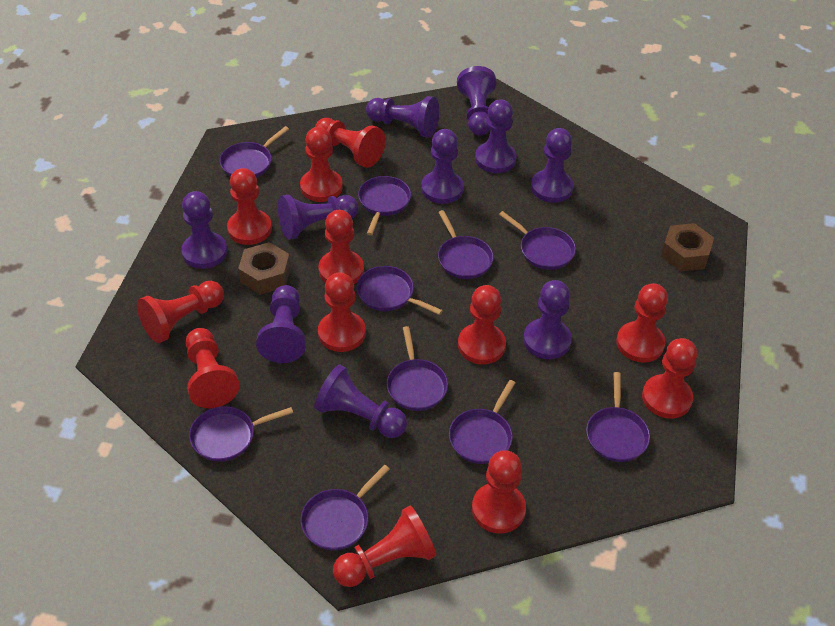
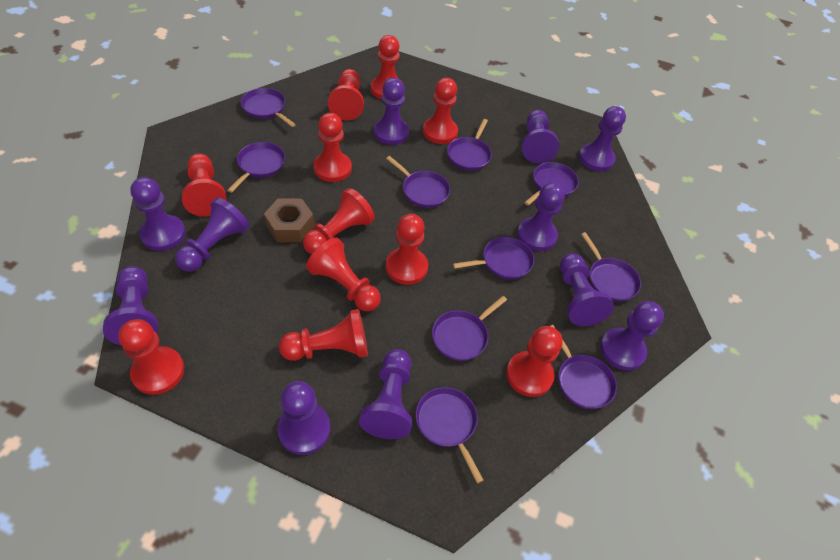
brown nut: [238,242,291,295] [661,223,714,272] = 2 -> [264,198,314,242] = 1
purple pawn: [181,191,227,269] [256,285,306,363] [278,195,358,240] [314,365,407,438] [366,96,439,138] [421,129,464,204] [457,66,496,135] [475,99,516,173] [523,280,572,359] [531,128,573,203] = 10 -> [103,266,158,345] [130,177,186,251] [175,198,249,272] [277,381,331,455] [359,349,412,439] [374,78,409,145] [517,183,565,251] [522,110,559,163] [560,253,614,326] [579,106,626,171] [600,301,664,371] = 11
red pawn: [137,281,224,343] [186,328,240,408] [227,168,272,245] [300,127,343,202] [315,118,385,168] [318,210,364,284] [318,273,366,352] [333,505,436,587] [458,285,506,364] [472,450,526,534] [616,283,668,363] [642,338,697,419] = 12 -> [118,319,184,395] [182,154,227,217] [279,309,368,361] [303,188,375,254] [306,238,381,311] [313,113,352,182] [328,69,364,121] [371,35,403,99] [386,214,428,285] [423,78,458,144] [506,326,563,397] = 11

